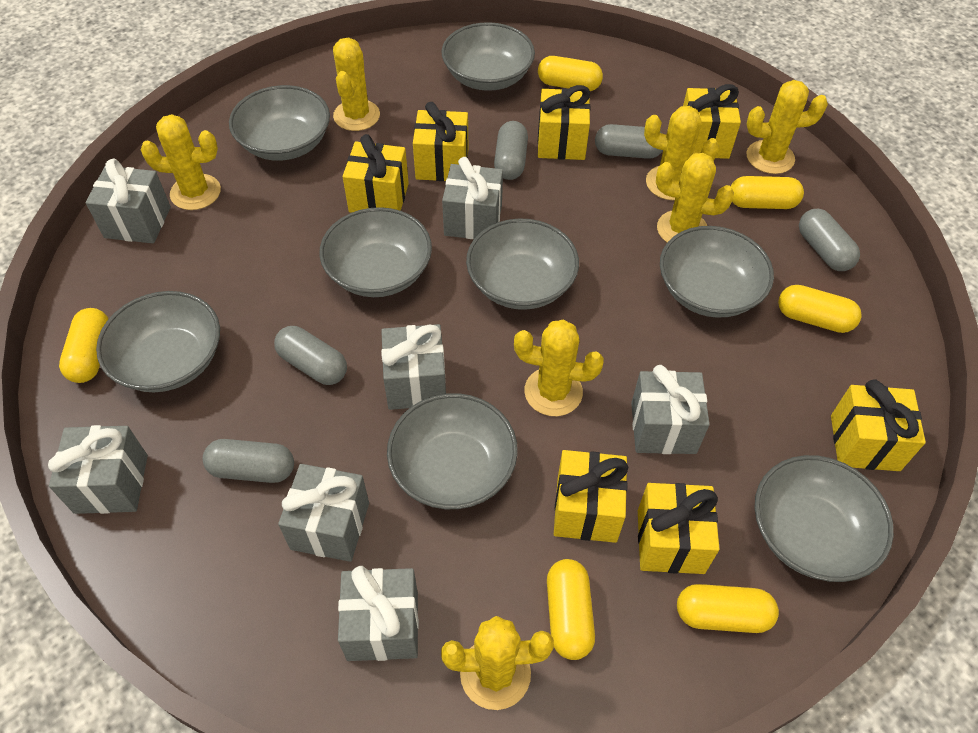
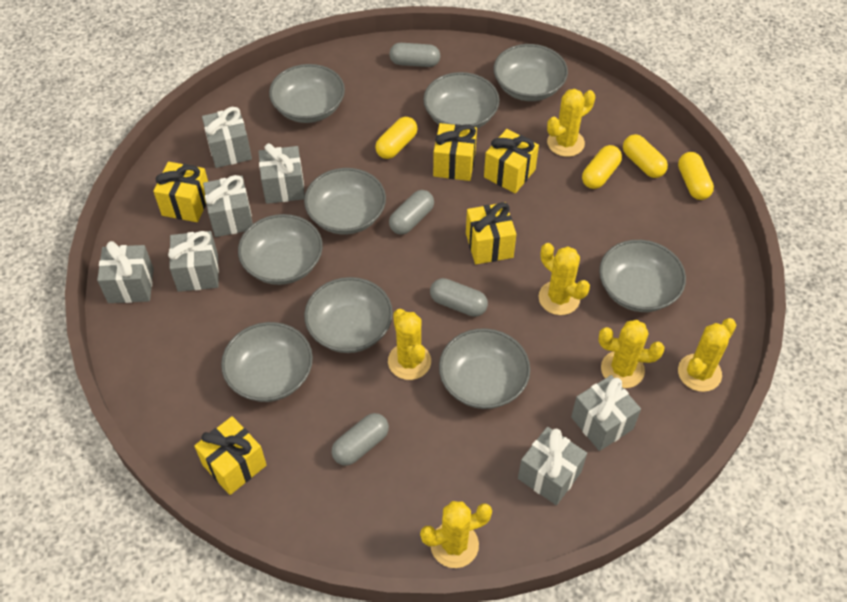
grey bowl: [96,291,220,392] [229,85,330,161] [319,207,432,297] [387,393,518,509] [442,22,535,91] [466,218,579,310] [660,226,774,318] [755,455,894,582] = 8 -> [221,322,313,402] [238,214,323,285] [269,64,345,123] [304,168,386,235] [304,277,393,353] [423,72,499,129] [439,328,530,409] [493,44,568,101] [599,240,686,312] = 9
grey capsule: [203,439,294,483] [274,326,347,385] [494,121,528,180] [595,124,663,159] [799,209,860,271] = 5 -> [331,413,389,466] [389,43,440,67] [389,190,434,235] [430,278,488,317] = 4
yellow cactus: [141,114,221,210] [333,37,380,131] [441,616,554,710] [514,319,604,416] [644,106,719,200] [656,153,734,242] [747,80,828,174] = 7 -> [388,309,431,380] [420,501,492,568] [538,243,590,315] [547,89,595,157] [598,320,664,388] [678,318,736,392] = 6
yellow capsule: [59,308,108,383] [538,56,603,91] [547,559,595,660] [677,584,779,633] [731,176,804,209] [778,285,862,333] = 6 -> [375,117,418,159] [582,145,622,189] [623,134,668,178] [678,152,714,200] = 4
yellow gift: [343,134,409,213] [413,102,468,181] [538,85,590,160] [554,450,628,543] [638,483,720,574] [683,84,741,159] [831,379,926,471] = 7 -> [153,162,208,222] [194,416,266,495] [433,123,477,181] [466,202,516,264] [484,129,539,193] = 5

